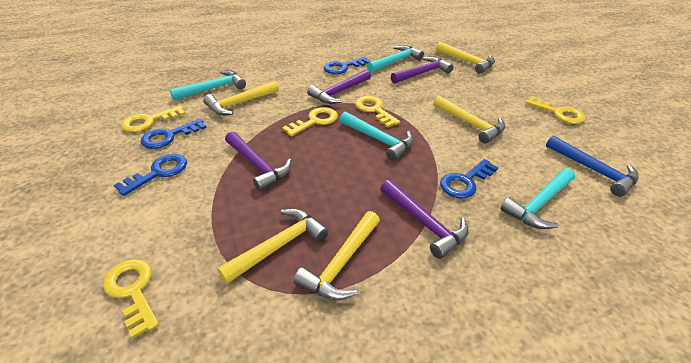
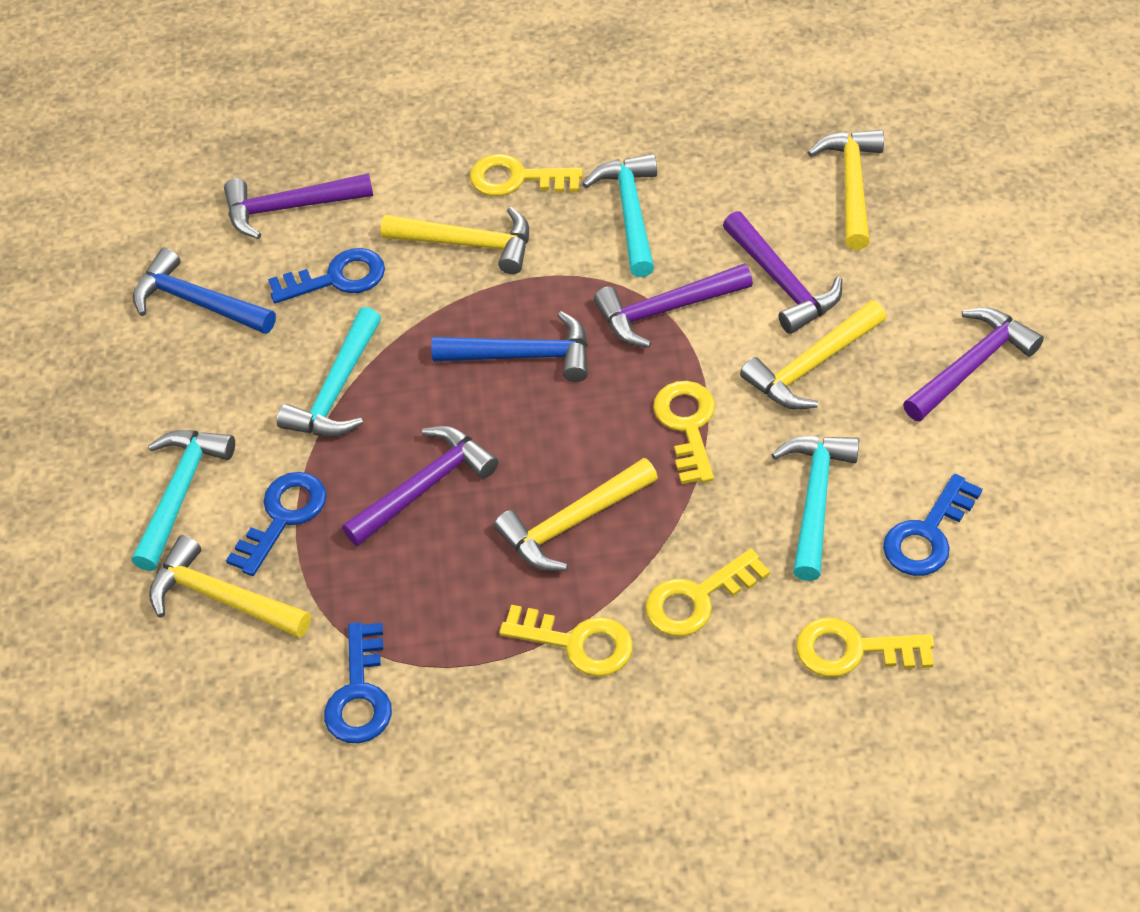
blue hammer: [546,135,639,196] = 1 -> [133,248,276,334] [431,311,588,382] = 2
purple hammer: [225,131,291,191] [307,69,371,104] [380,180,469,259] [391,56,454,84] = 4 -> [224,173,373,239] [342,426,498,546] [594,264,753,348] [723,211,842,334] [903,307,1044,421] = 5

